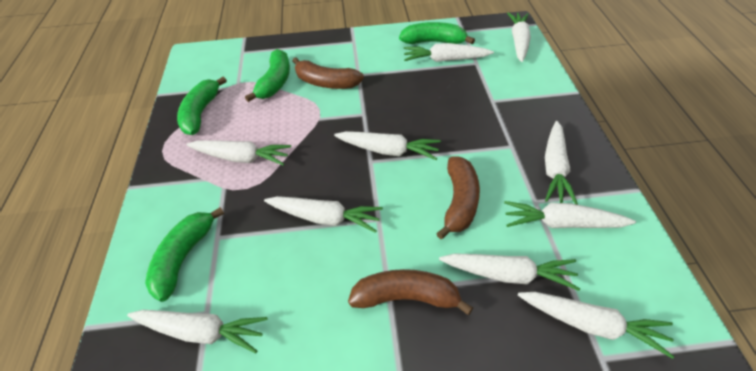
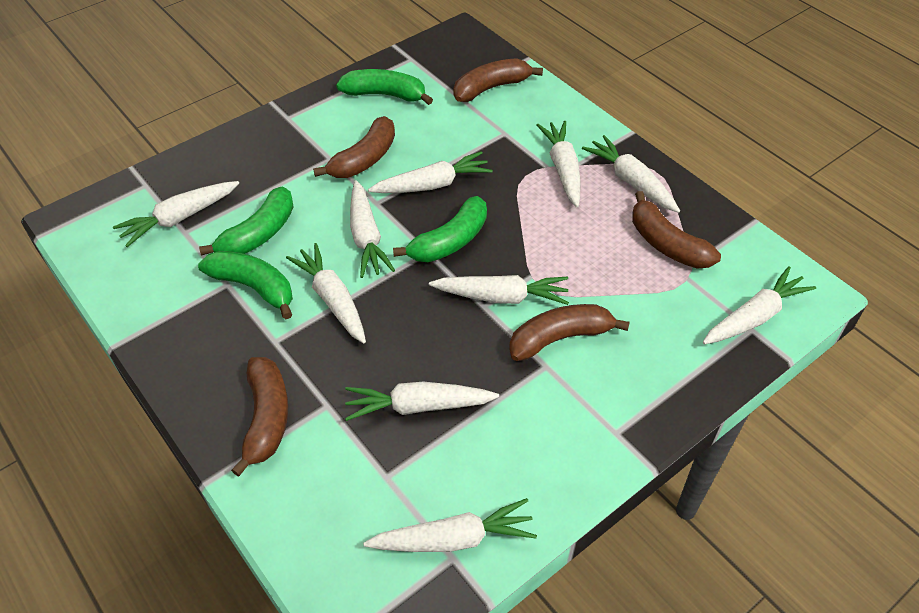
brown banana: [293,58,364,89] [348,269,473,315] [436,156,480,239] = 3 -> [231,357,288,477] [313,116,395,178] [453,58,543,102] [509,304,630,361] [632,191,721,268] = 5

